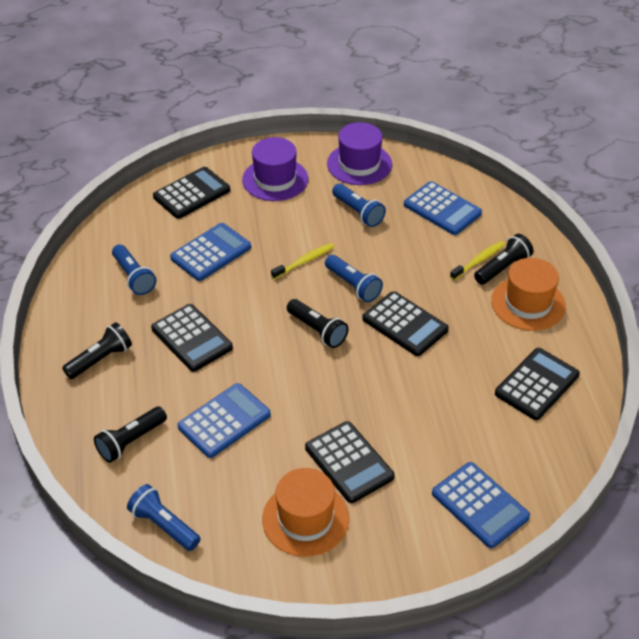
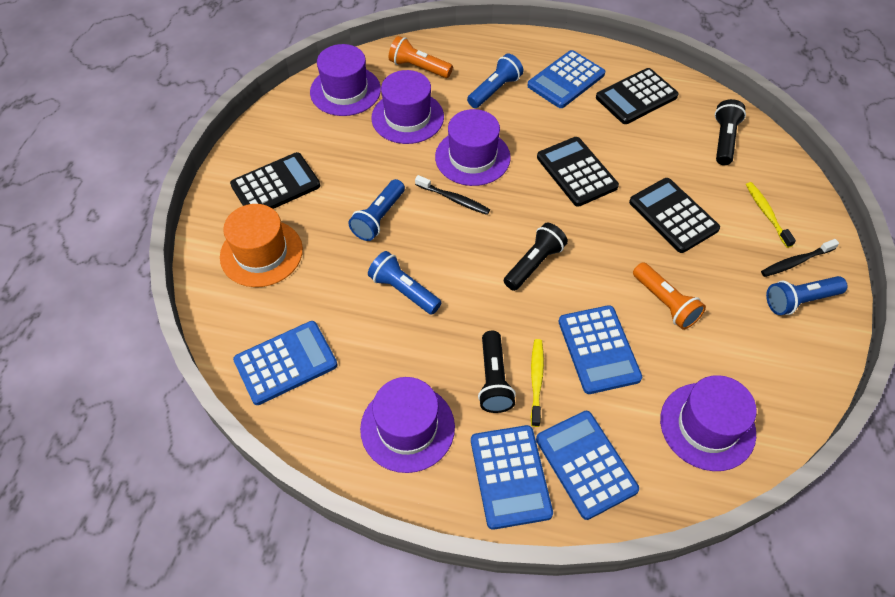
black calculator: [151,304,233,372] [153,167,230,219] [305,421,395,503] [363,291,449,356] [495,348,580,420] = 5 -> [230,152,320,209] [537,137,619,207] [596,68,679,124] [629,178,720,253] = 4
black flashlight: [62,322,132,379] [94,406,167,463] [287,299,349,348] [474,234,534,285] = 4 -> [478,331,516,413] [504,223,568,291] [715,99,746,165] = 3
black toothbrush: none = 0 -> [415,175,490,215] [761,239,839,277] = 2
blue calculator: [170,223,251,281] [178,383,271,458] [404,181,482,235] [432,462,530,548] = 4 -> [233,321,338,405] [471,425,553,530] [527,50,605,108] [536,411,639,520] [558,305,642,394] = 5
orange flashlight: none = 0 -> [389,36,453,78] [633,262,706,330] = 2
orange hat: [262,468,349,557] [491,258,566,331] = 2 -> [220,204,303,287] = 1
purple hat: [242,137,308,201] [327,122,392,185] = 2 -> [310,44,381,116] [360,377,455,473] [371,70,444,144] [435,109,511,186] [660,375,757,471] = 5

